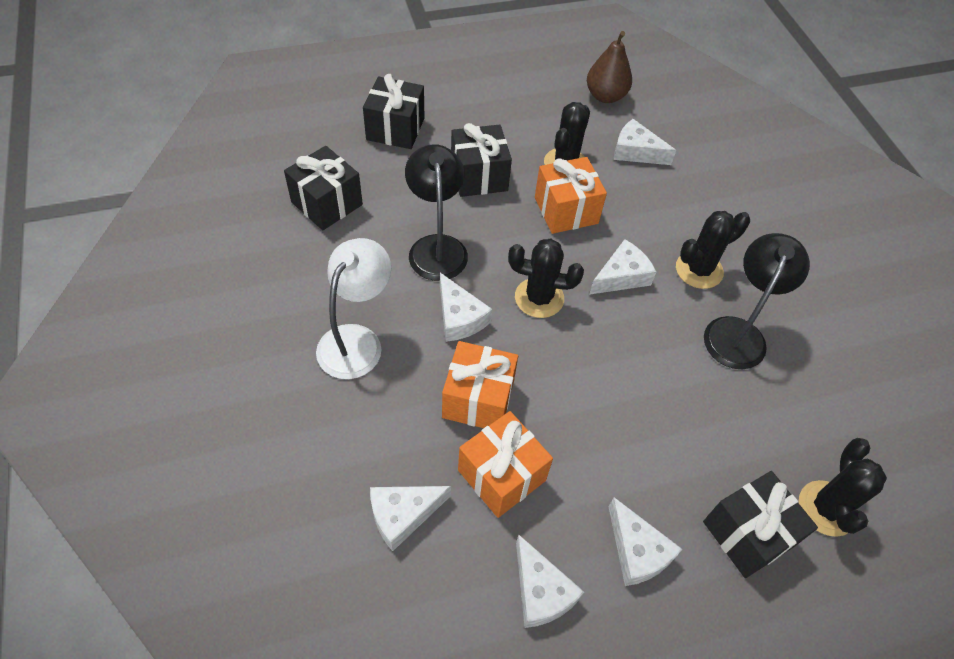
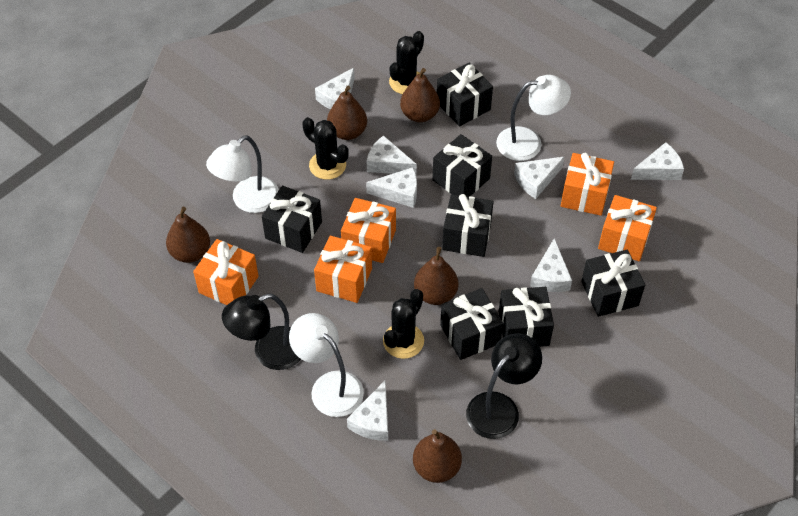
black cactus: [508,239,584,318] [544,102,590,165] [676,211,750,289] [799,438,887,537] = 4 -> [302,117,349,180] [383,289,424,359] [389,31,424,94] = 3
black gift: [284,146,363,230] [363,74,424,149] [451,123,512,197] [703,471,818,578] = 4 -> [262,186,322,253] [432,134,492,197] [437,63,493,127] [440,288,503,360] [442,194,493,257] [498,287,554,347] [581,250,645,317] = 7
brown pear: [587,31,632,103] = 1 -> [166,207,210,263] [327,86,367,140] [400,68,440,122] [413,429,462,483] [414,247,459,305] = 5
orange gift: [442,341,518,428] [458,411,553,518] [535,157,607,234] = 3 -> [193,239,259,305] [314,236,372,303] [341,198,396,263] [561,153,614,216] [598,195,657,261] = 5
white cheese: [370,486,451,551] [440,273,492,342] [516,535,584,628] [589,239,656,295] [609,497,682,586] [614,119,676,165] = 6 -> [315,68,355,109] [347,381,388,441] [366,167,417,208] [367,135,417,175] [514,157,564,199] [530,238,572,292] [631,142,684,180] = 7
white lamp: [316,238,391,379] = 1 -> [206,135,279,213] [289,313,364,417] [496,75,571,161] = 3

